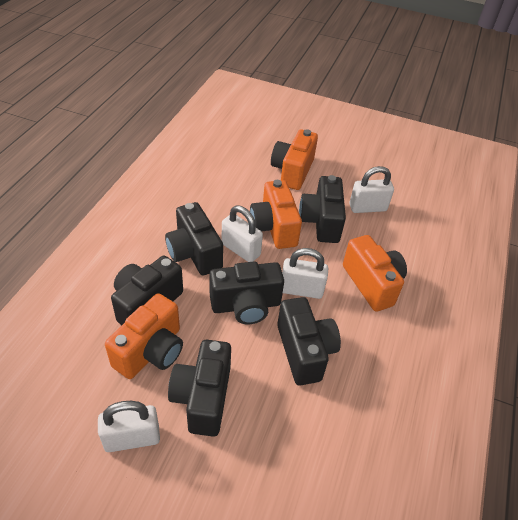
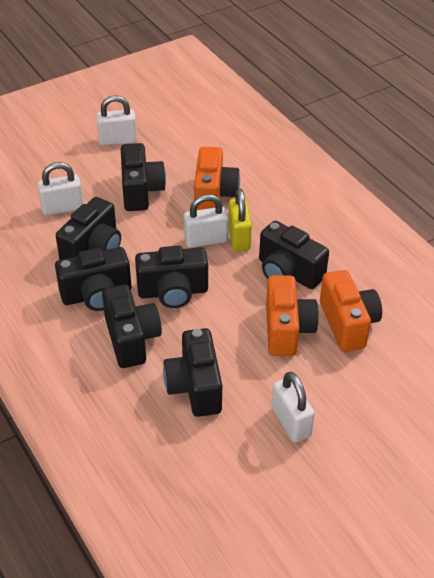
black camera: [111,256,183,325] [165,202,223,275] [168,340,231,437] [209,261,284,325] [277,297,341,386] [299,175,346,243] = 6 -> [55,247,131,311] [56,197,121,260] [102,284,162,368] [121,143,166,211] [135,246,208,308] [163,328,222,417] [259,221,329,289] = 7
orange camera: [105,293,183,379] [250,180,302,249] [271,129,318,190] [343,235,407,312] = 4 -> [194,147,240,210] [266,275,319,356] [320,270,382,352] = 3
yellow padlock: none = 0 -> [228,188,252,251] = 1

